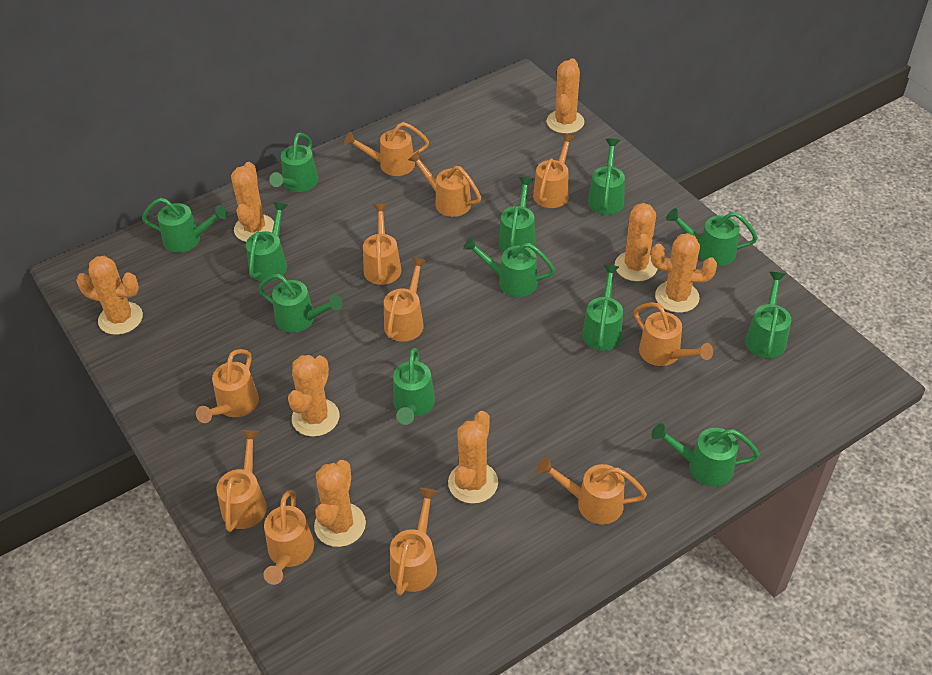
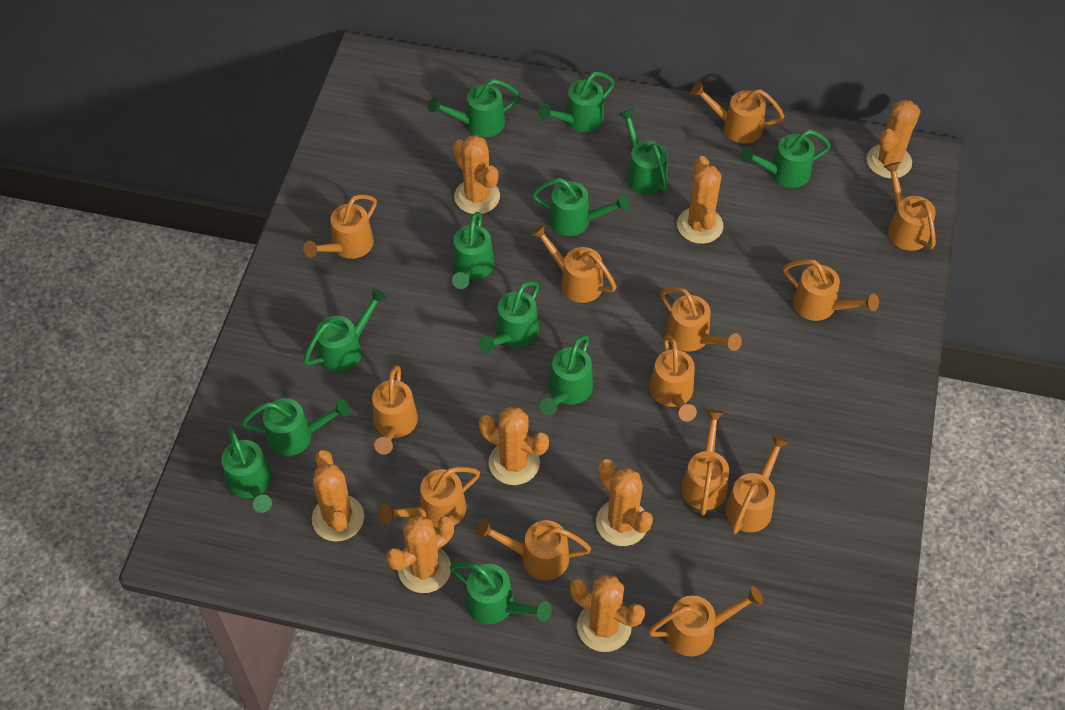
orange watering can: [196,349,259,423] [216,430,267,532] [264,490,314,585] [344,122,429,176] [363,204,402,285] [384,257,427,342] [390,488,438,596] [408,151,481,217] [533,133,576,208] [537,457,647,524] [634,302,713,366] = 11 -> [303,194,377,259] [372,365,418,455] [379,467,480,528] [476,519,591,580] [531,224,617,303] [648,586,763,656] [649,335,697,421] [660,287,742,352] [681,409,729,516] [691,82,784,143] [725,435,789,534] [783,259,879,321] [884,162,936,251] = 13

